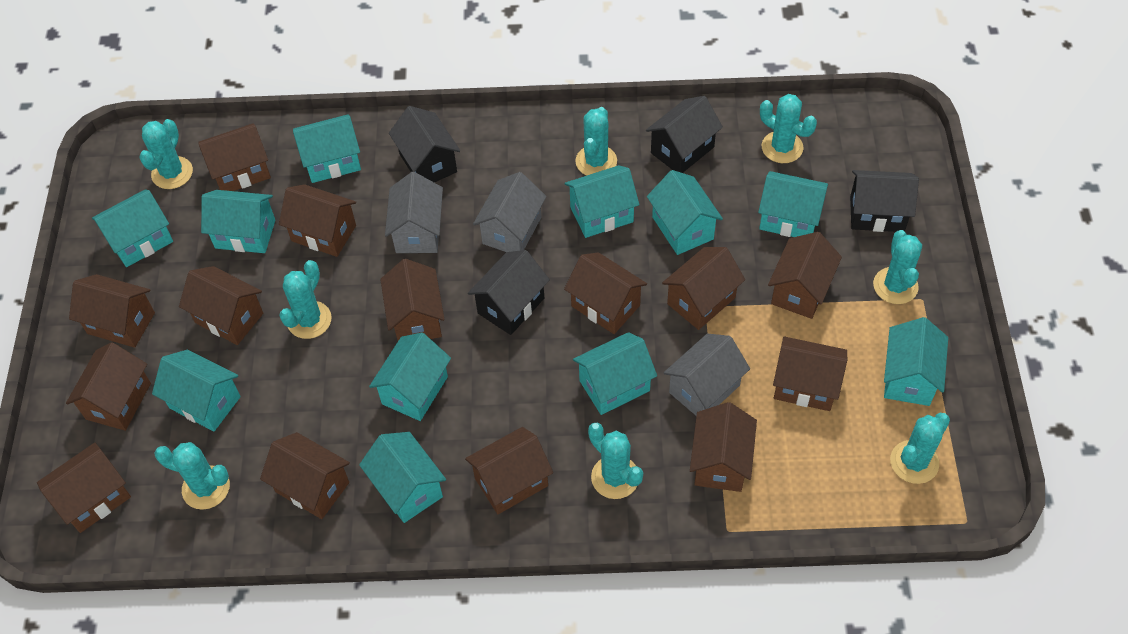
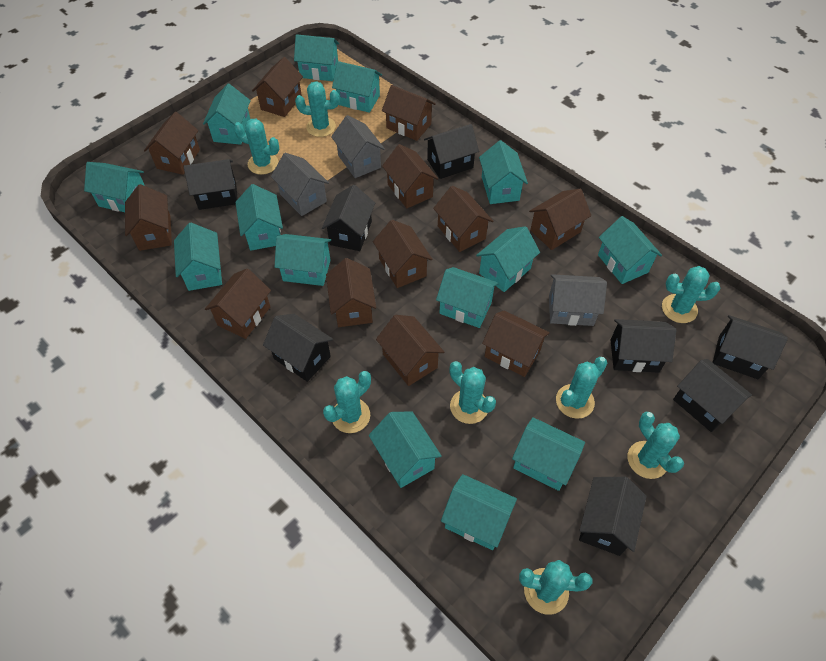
black house: [389,106,460,182] [468,250,550,335] [646,96,723,173] [850,170,919,232] = 4 -> [184,159,238,210] [263,314,333,382] [322,185,375,251] [424,124,479,179] [579,477,647,556] [611,319,677,373] [673,359,752,432] [713,315,788,379] = 8
brown house: [37,443,131,533] [66,342,151,431] [69,274,155,348] [179,266,263,345] [198,123,271,191] [260,432,350,519] [279,184,356,257] [380,259,445,341] [465,427,553,514] [564,252,647,334] [662,247,745,330] [690,402,757,492] [768,232,842,319] [773,336,847,411] = 14 -> [125,184,172,251] [144,112,200,175] [205,268,271,339] [252,57,303,117] [326,258,376,327] [373,220,432,288] [376,315,444,386] [382,85,436,141] [382,144,439,208] [433,186,493,252] [482,310,550,377] [529,189,591,250] = 12
turquoise house: [92,189,173,267] [152,350,241,431] [201,190,275,253] [293,114,361,183] [359,432,446,523] [369,333,451,421] [565,165,639,238] [573,332,657,415] [647,170,723,255] [758,171,828,237] [884,317,948,406] = 11 -> [84,162,145,212] [174,223,222,291] [203,84,251,145] [235,184,283,251] [275,234,331,286] [294,34,339,81] [332,61,382,113] [369,411,442,488] [436,267,499,328] [441,474,517,550] [476,226,540,292] [479,140,528,204] [512,417,585,491] [598,216,662,284] = 14

